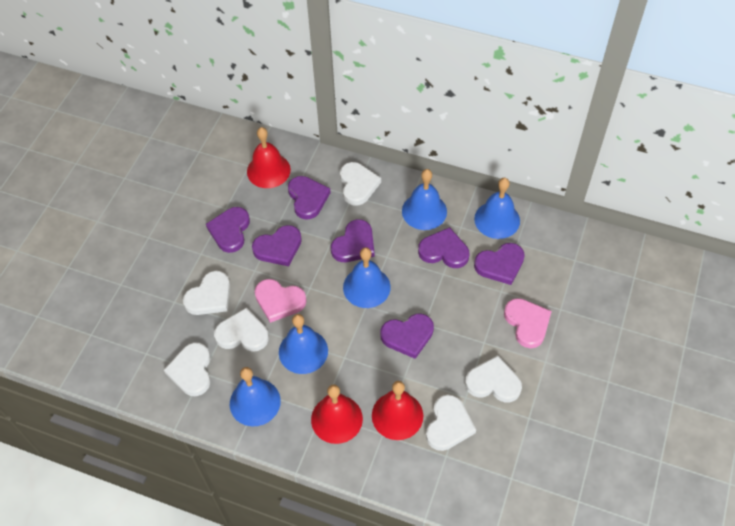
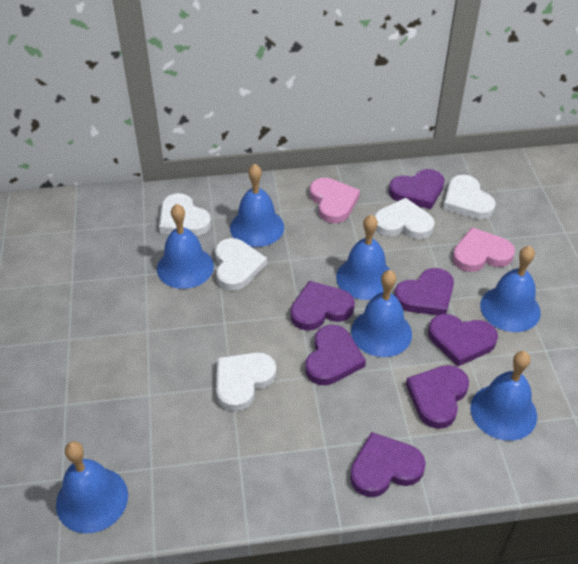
blue bell: [230,367,281,426] [279,314,328,374] [343,247,391,308] [402,169,447,230] [474,178,520,239] = 5 -> [56,441,128,534] [157,204,214,289] [230,164,284,247] [336,215,390,300] [351,270,412,357] [470,351,537,441] [480,246,541,332] = 7
red bell: [247,127,291,188] [311,384,363,444] [372,381,423,440] = 3 -> none = 0
white heart: [164,342,211,396] [183,271,230,315] [214,308,269,352] [340,162,381,206] [426,395,476,451] [465,355,522,402] = 6 -> [159,193,211,236] [215,238,267,291] [216,352,276,411] [374,198,435,239] [443,175,495,219] = 5

